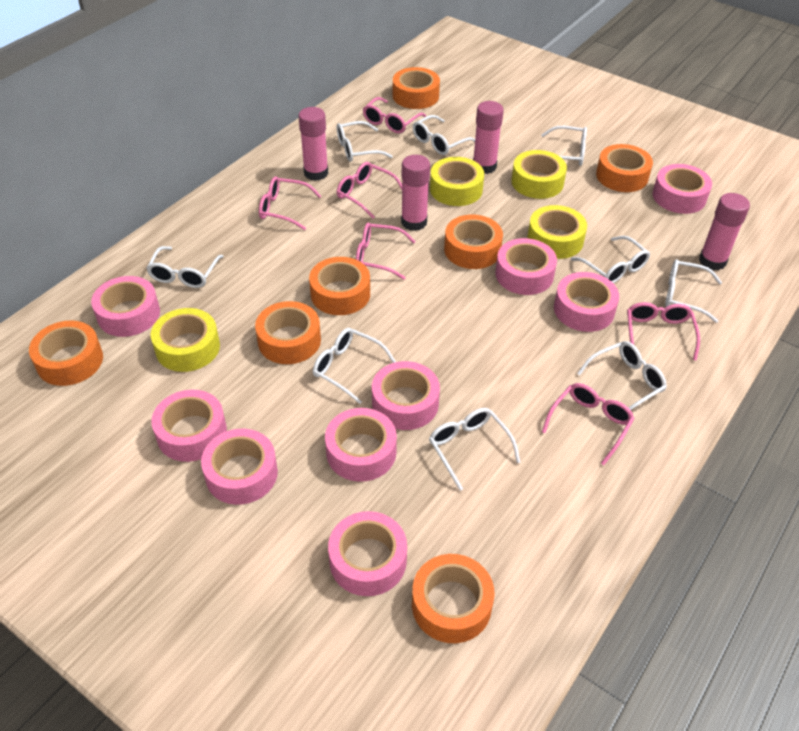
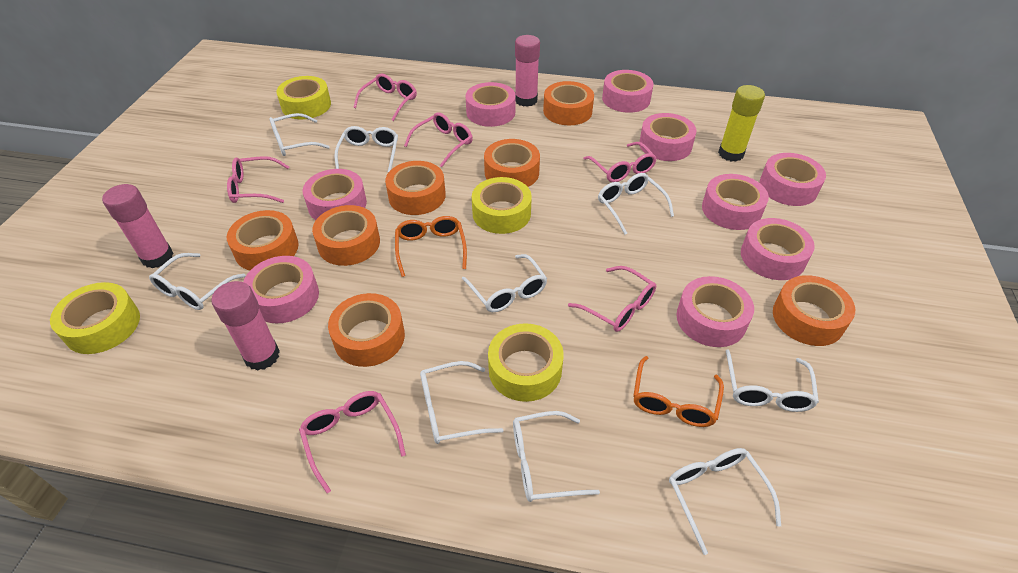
orange glasses: none = 0 -> [395,216,467,277] [633,356,724,427] = 2
pink glue stick: [298,107,328,181] [401,155,430,231] [473,101,504,174] [699,193,750,270] = 4 -> [102,184,174,268] [211,281,280,371] [515,35,540,107] = 3
yellow glue stick: none = 0 -> [718,85,765,162] = 1

